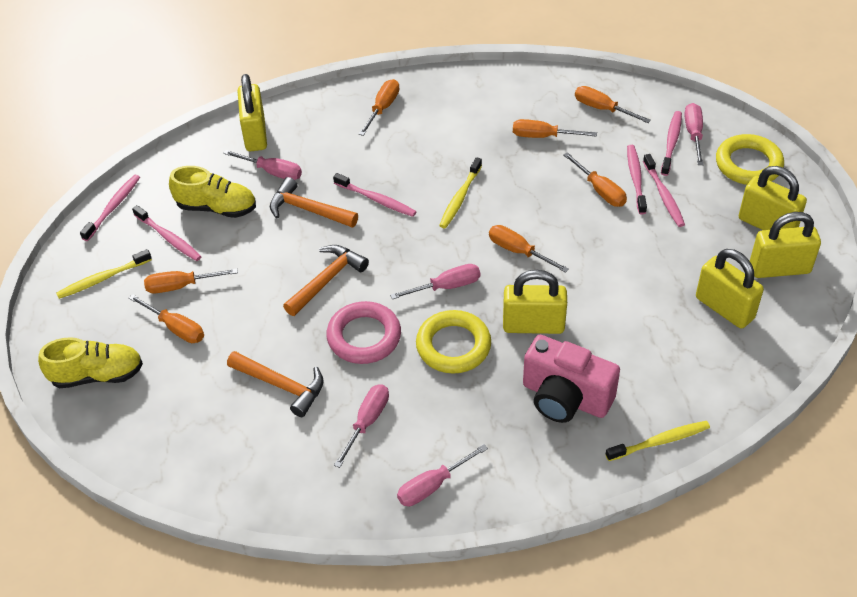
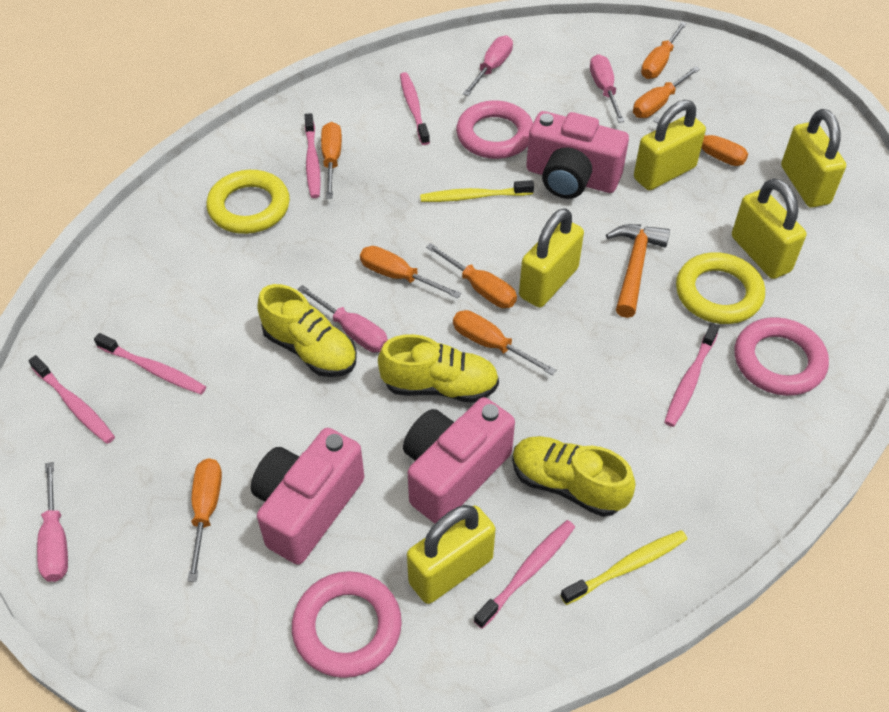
orange hammer: [227,351,324,417] [270,177,358,228] [283,245,369,316] = 3 -> [606,224,670,318] = 1
orange screwdriver: [129,294,204,343] [144,268,238,293] [359,79,399,136] [489,225,569,273] [513,119,597,138] [563,152,627,207] [575,86,651,123] = 7 -> [188,458,222,581] [321,122,342,199] [360,246,461,298] [426,243,517,308] [453,310,556,375] [633,66,700,118] [641,22,687,79] [653,117,748,166] = 8
pink camera: [523,335,620,423] = 1 -> [251,428,364,565] [403,397,515,524] [526,111,629,199] = 3
pink ring: [326,301,401,364] = 1 -> [292,571,402,678] [456,100,533,159] [735,317,829,396] = 3
pink screwdriver: [223,150,302,180] [334,384,389,468] [390,264,480,299] [397,444,488,506] [684,103,704,165] = 5 -> [37,462,68,582] [298,285,388,352] [463,36,513,96] [590,54,625,123] = 4
yellow shoe: [38,337,143,388] [169,166,256,218] = 2 -> [257,284,357,377] [378,334,499,403] [512,436,636,517] = 3
yellow toothbrush: [56,249,152,299] [439,157,482,228] [606,421,710,461] = 3 -> [420,180,534,202] [560,530,687,605] = 2

